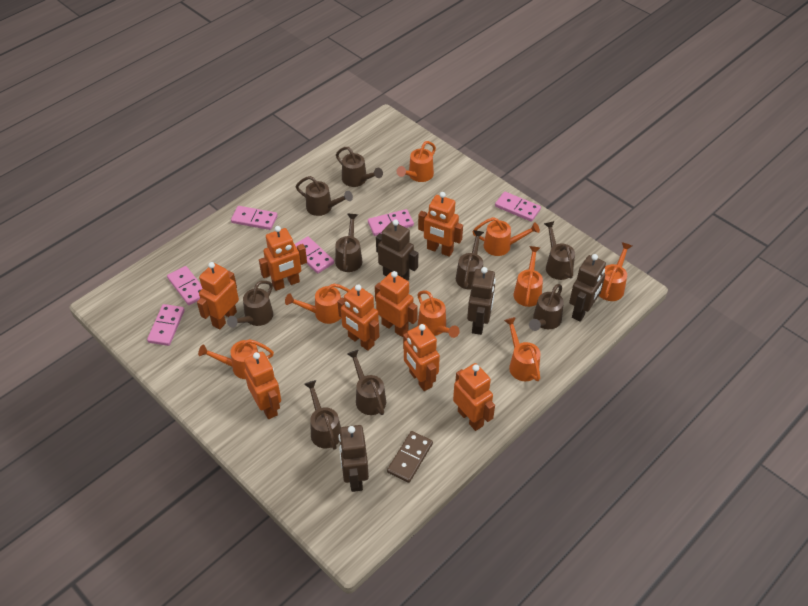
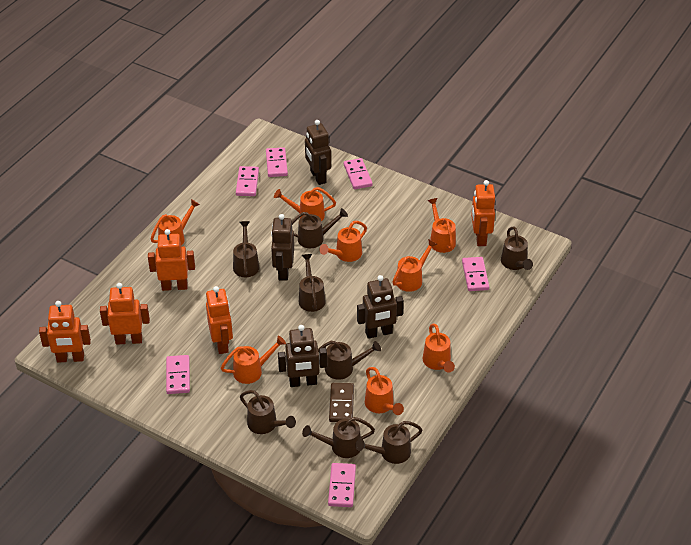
brown watering can: [227,280,273,328] [296,176,353,216] [304,380,341,450] [335,214,362,272] [336,147,383,187] [347,350,386,415] [456,230,484,290] [529,284,564,331] [544,221,575,280] = 9 -> [233,221,260,277] [240,390,296,434] [292,208,348,248] [299,254,326,312] [302,417,375,458] [318,341,381,380] [355,421,422,464] [501,227,533,270] = 8
orange robot: [197,262,239,330] [244,352,281,419] [259,226,307,291] [338,284,379,351] [375,271,418,337] [403,324,440,391] [418,192,463,257] [453,363,495,431] = 8 -> [39,301,91,363] [100,283,150,345] [148,229,195,291] [206,286,233,354] [471,180,495,246] = 5

